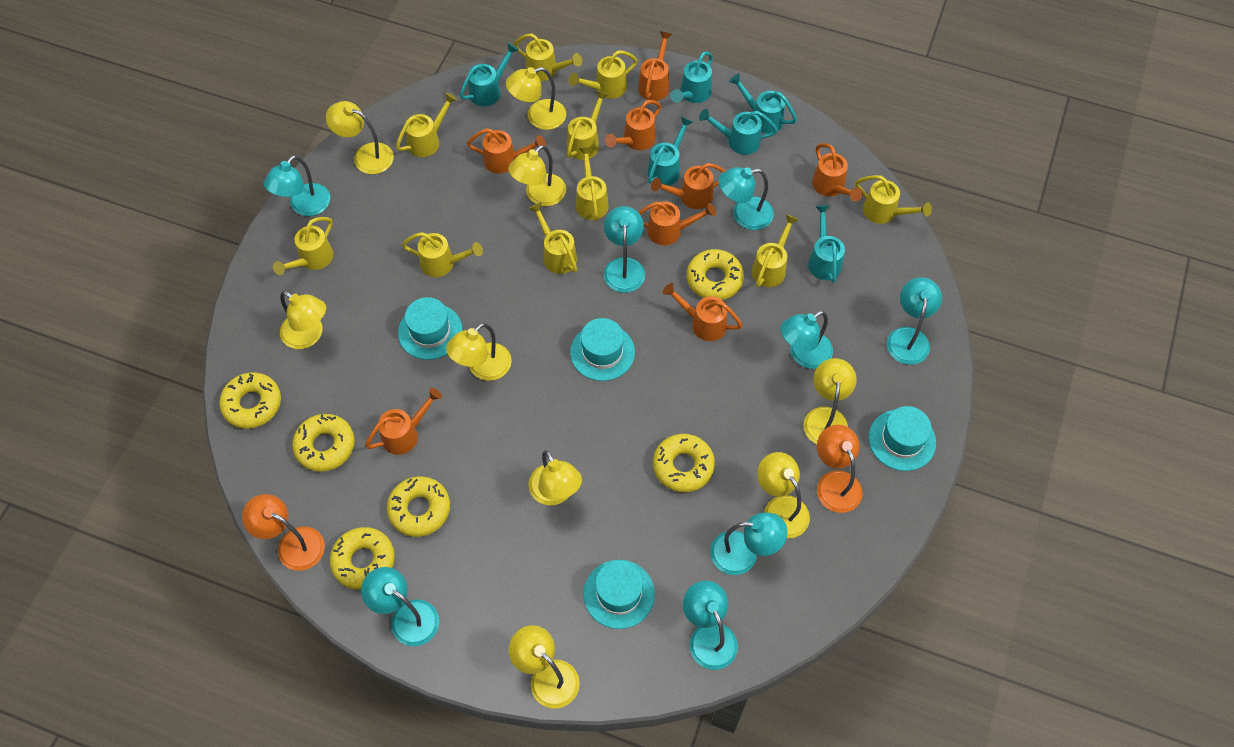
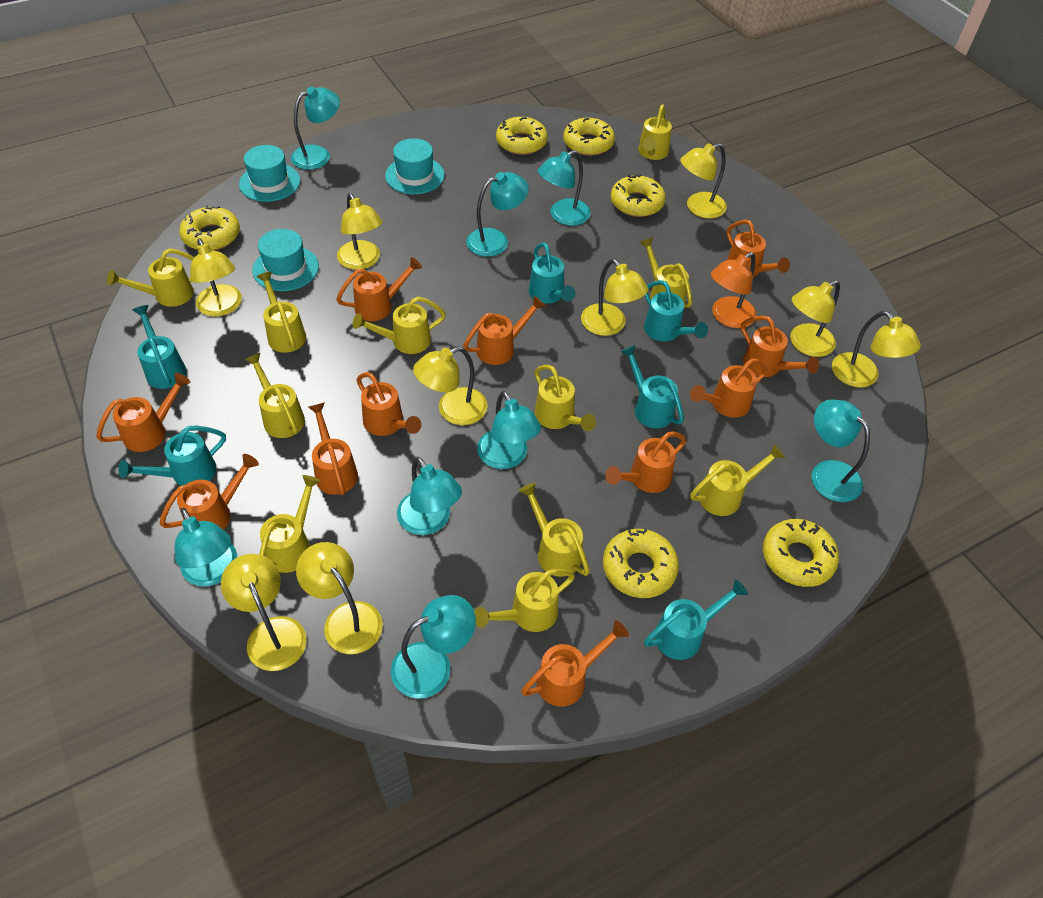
orange lamp: [242,494,325,571] [817,425,862,513] = 2 -> [711,252,757,328] = 1
orange watering can: [365,388,442,455] [467,128,546,174] [605,100,661,150] [638,31,672,101] [638,201,716,246] [651,163,726,209] [662,283,743,341] [812,143,863,201] = 8 -> [96,373,190,452] [159,454,259,530] [308,402,358,495] [336,257,422,321] [356,372,421,436] [463,296,546,365] [521,620,629,707] [605,431,686,493] [690,359,767,418] [726,220,790,277] [741,316,819,377] = 11
turquoise hat: [398,297,462,360] [570,318,635,381] [583,560,655,629] [869,406,936,471] = 4 -> [239,145,300,202] [252,229,319,291] [385,138,445,194] = 3
yellow watering can: [273,217,333,275] [396,92,457,157] [402,232,483,277] [513,33,582,81] [529,202,577,274] [567,90,608,160] [569,51,638,99] [576,147,609,221] [752,214,799,287] [856,175,932,224] = 10 -> [107,249,195,307] [244,353,305,438] [256,272,306,353] [259,475,321,573] [352,297,446,354] [474,569,575,632] [519,483,590,577] [535,365,596,431] [638,104,672,160] [639,237,692,308] [690,444,785,516] = 11

